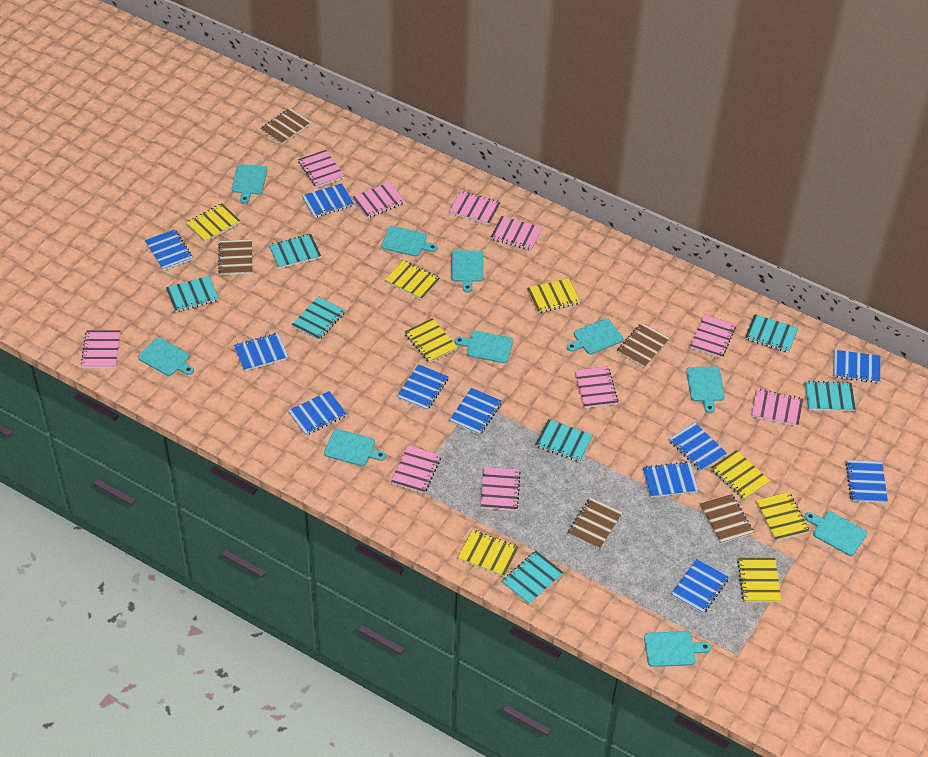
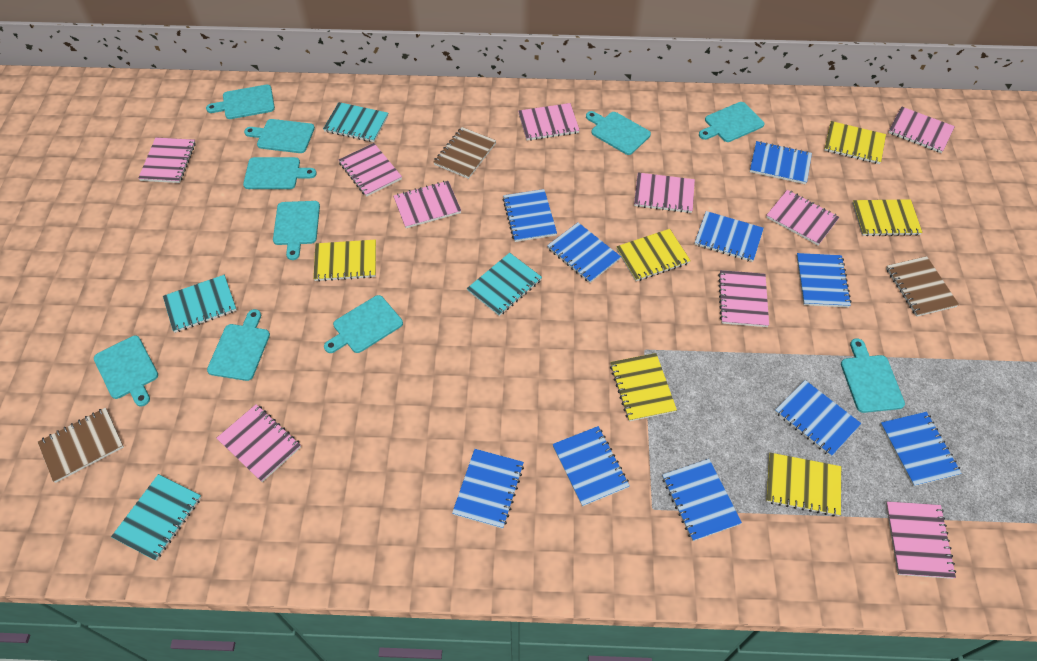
blue notebook: [145,229,193,270] [234,333,288,371] [288,391,347,435] [302,183,354,218] [397,364,449,411] [449,388,502,435] [643,462,698,498] [669,423,727,471] [671,559,729,614] [833,350,881,383] [846,460,888,503] = 11 -> [452,449,524,529] [503,189,557,242] [547,223,621,283] [552,426,630,507] [662,459,742,541] [695,211,764,262] [750,141,812,184] [775,380,862,457] [797,253,851,307] [880,412,962,487] = 10
brown notebook: [218,239,252,275] [260,108,311,144] [568,497,623,550] [617,323,670,368] [700,494,754,544] = 5 -> [38,407,124,483] [433,127,496,179] [886,256,959,317] = 3
turquoise notebook: [166,276,219,312] [269,234,321,269] [292,296,345,340] [502,551,564,605] [535,419,593,462] [745,314,798,353] [805,381,856,411] = 7 -> [111,474,201,561] [163,275,237,333] [323,102,388,142] [467,253,542,316] = 4
yellow notebook: [186,203,241,242] [385,260,440,300] [404,318,458,363] [458,530,519,577] [527,278,581,313] [711,450,770,500] [737,557,782,602] [756,492,809,541] = 8 -> [313,239,376,282] [610,353,677,421] [616,229,691,281] [766,453,841,517] [824,121,886,164] [852,199,922,236] = 6

